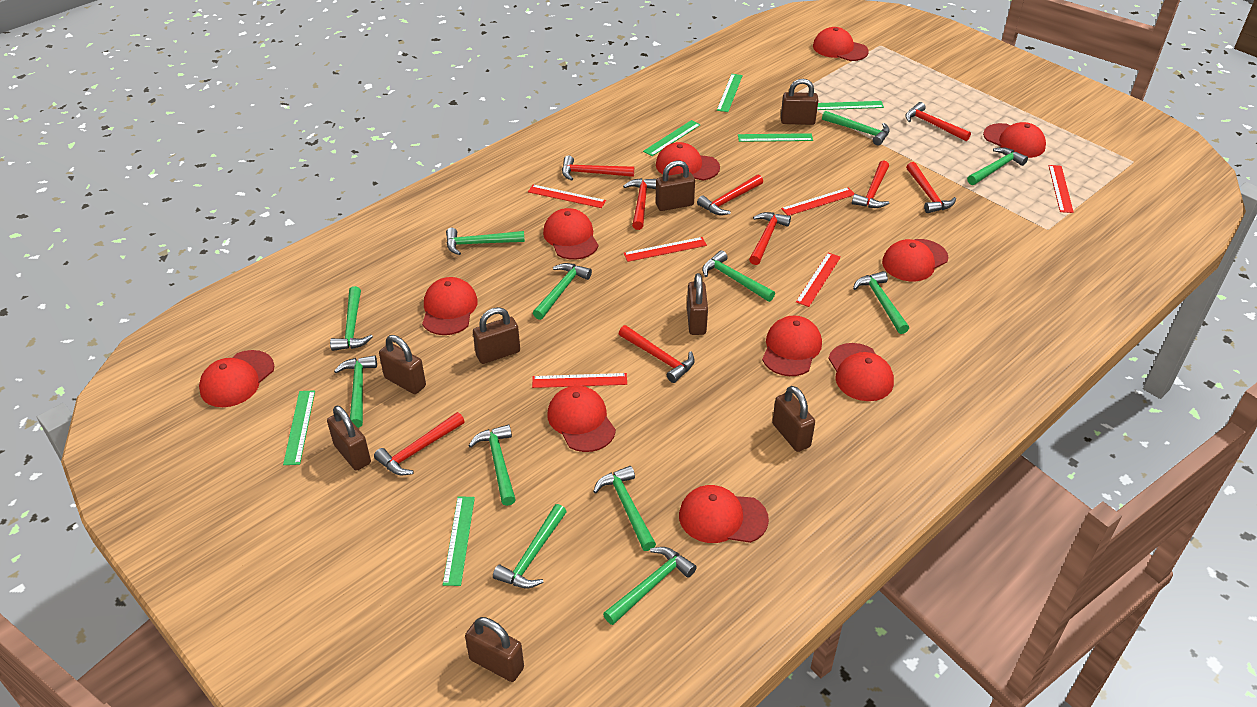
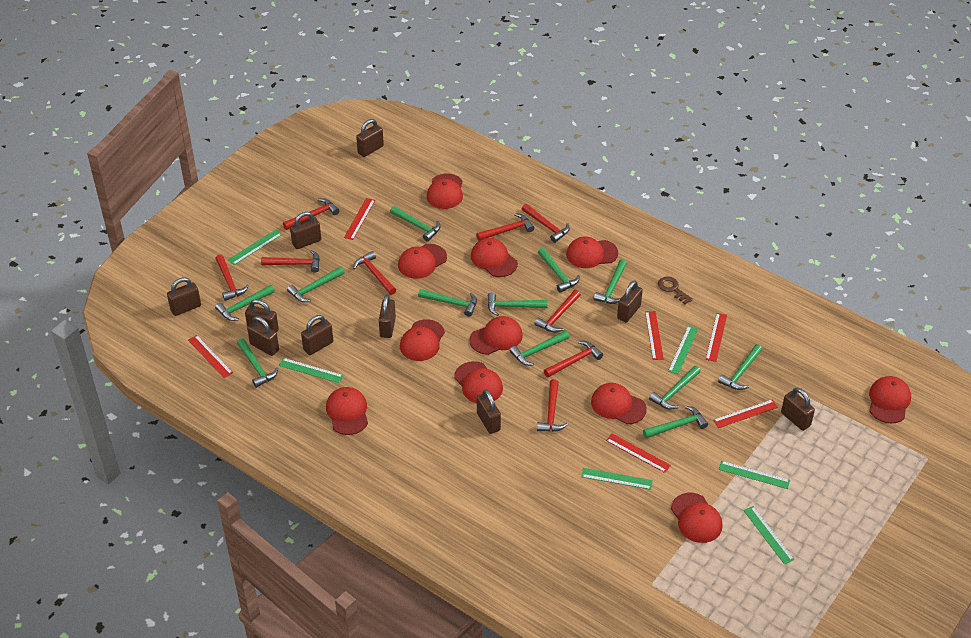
brown key: none = 0 -> [658,276,693,304] = 1
brown padlock: [327,406,371,471] [379,335,426,394] [465,617,524,682] [473,307,520,364] [656,161,695,211] [687,273,708,335] [772,386,815,452] [781,79,818,125] = 8 -> [167,277,201,316] [245,299,279,333] [247,316,279,356] [290,212,321,249] [301,315,333,355] [356,119,384,157] [379,295,396,338] [477,389,501,434] [617,281,643,322] [781,388,815,431] = 10

